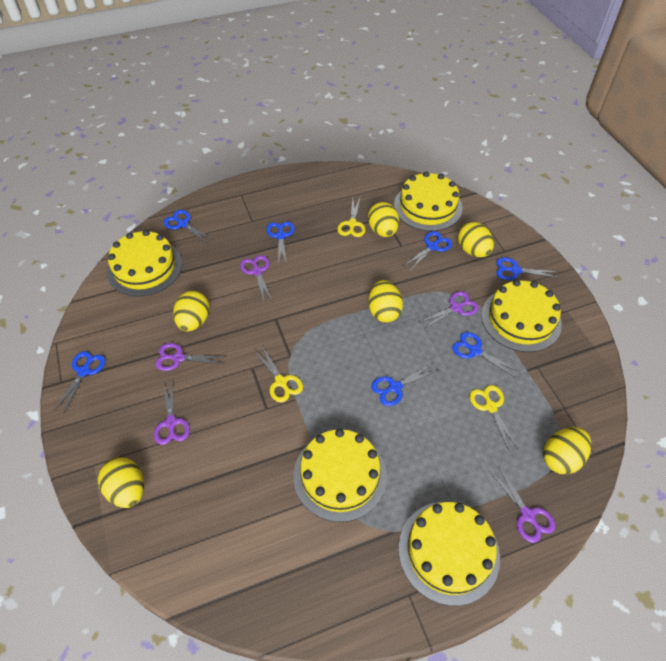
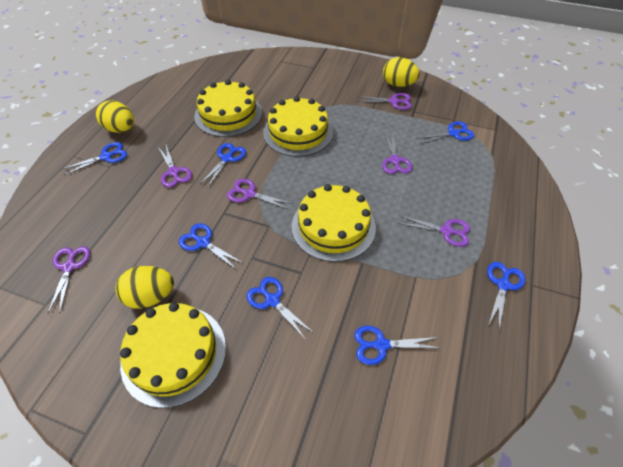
purple scissors: [154,378,190,445] [155,343,226,371] [240,255,273,302] [418,291,479,329] [490,466,555,543] = 5 -> [48,246,90,313] [158,145,192,187] [227,179,293,209] [357,93,412,110] [382,131,412,174] [398,216,470,247] = 6
yellow cake: [107,230,182,297] [293,429,387,522] [394,172,462,231] [399,502,500,606] [481,280,562,352] = 5 -> [120,302,226,408] [194,80,262,137] [263,96,333,157] [292,184,376,262] = 4
yellow egg: [98,457,144,508] [173,291,210,332] [368,202,399,237] [368,280,403,323] [458,222,494,257] [543,427,591,475] = 6 -> [96,101,134,133] [115,266,174,309] [383,57,420,87] = 3
yellow scissors: [254,346,303,403] [337,198,366,237] [470,385,519,452] = 3 -> none = 0

